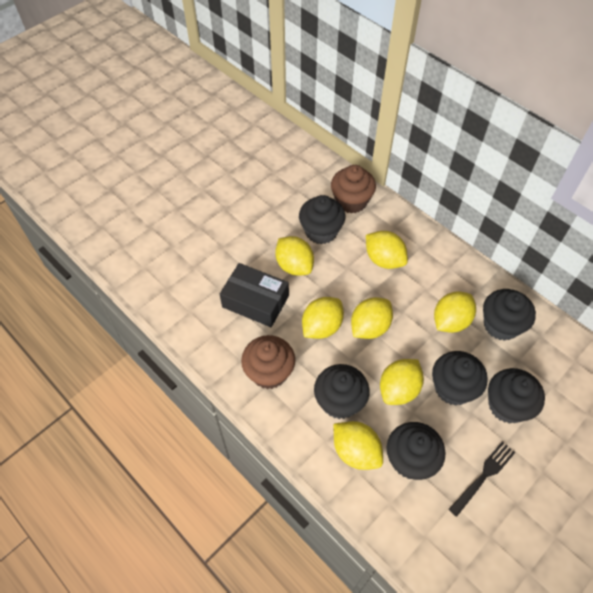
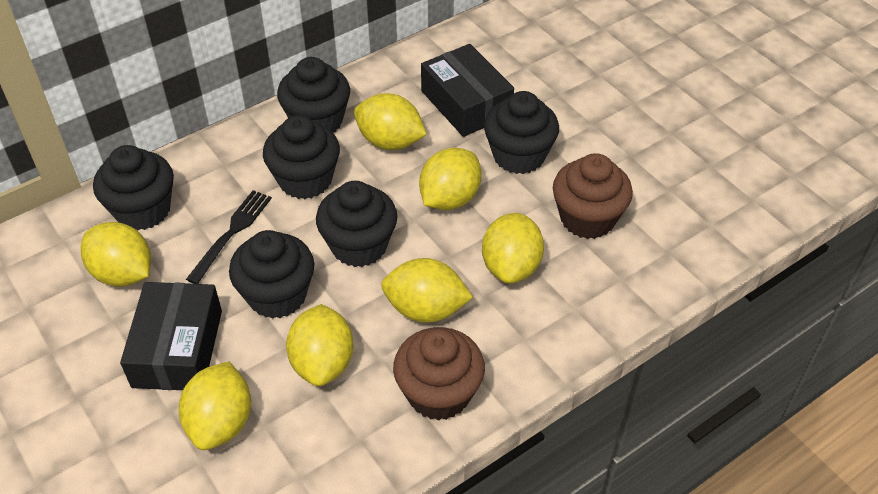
black box: [220,263,289,327] = 1 -> [120,282,222,390] [421,44,514,137] = 2

